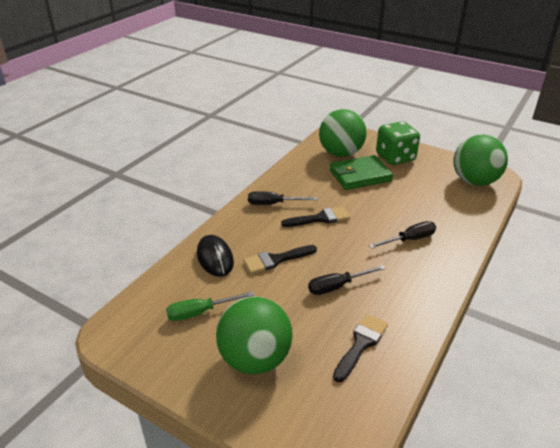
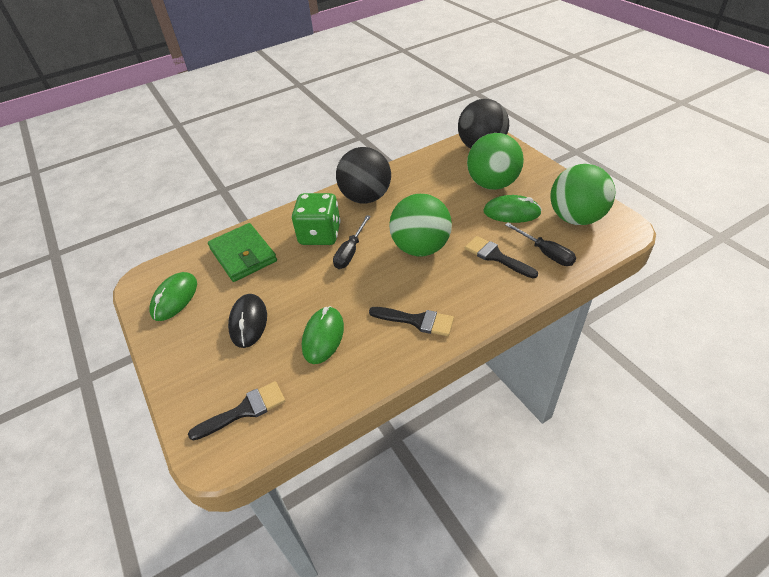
black ball: none = 0 -> [336,147,391,204] [458,99,509,149] = 2
black screwdriver: [248,191,318,205] [308,265,386,295] [369,221,436,248] = 3 -> [333,215,371,269] [505,223,576,266] = 2
green mouse: none = 0 -> [150,272,197,321] [302,306,344,364] [483,195,542,223] = 3
green screwdriver: [166,291,254,321] = 1 -> none = 0

